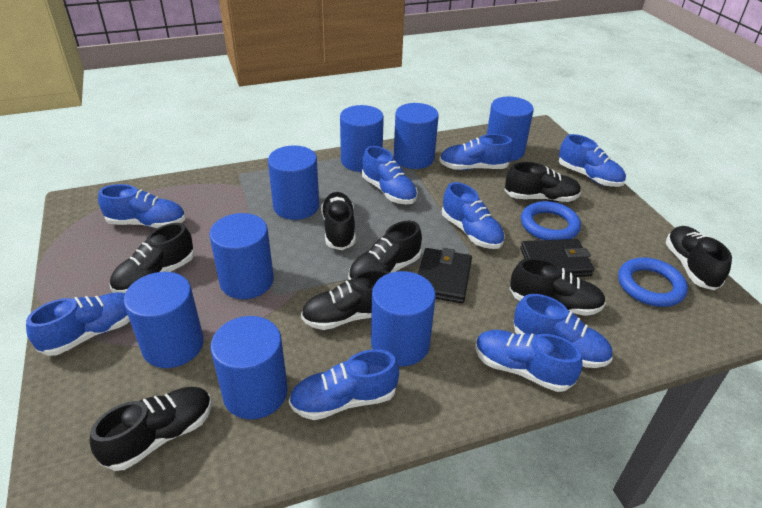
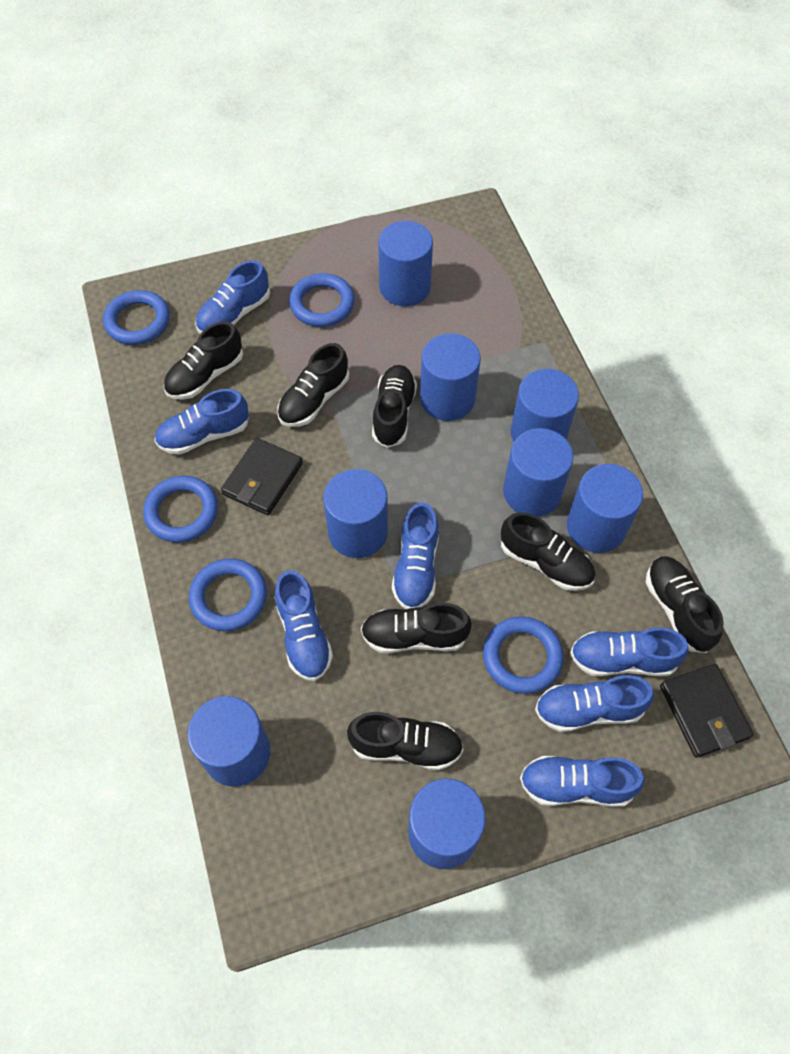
black shoe: [90,387,212,471] [110,223,194,293] [301,270,390,330] [321,192,356,250] [348,221,422,280] [504,162,581,202] [509,258,606,316] [665,226,732,290] = 8 -> [163,322,243,400] [277,343,349,427] [347,712,464,771] [361,603,472,653] [372,365,417,448] [501,512,595,591] [646,556,724,653] = 7
blue ring: [521,201,581,240] [618,258,688,307] = 2 -> [103,290,170,345] [143,476,218,543] [189,558,267,631] [289,273,355,327] [483,616,563,694] = 5
blue shoe: [26,292,130,356] [98,184,185,228] [289,349,399,420] [362,146,418,204] [439,134,513,170] [442,182,505,249] [475,330,582,392] [513,294,613,368] [559,134,626,187] = 9 -> [154,389,249,455] [195,260,270,334] [275,570,333,681] [392,502,439,609] [520,756,645,807] [535,675,654,732] [570,628,688,677] = 7

